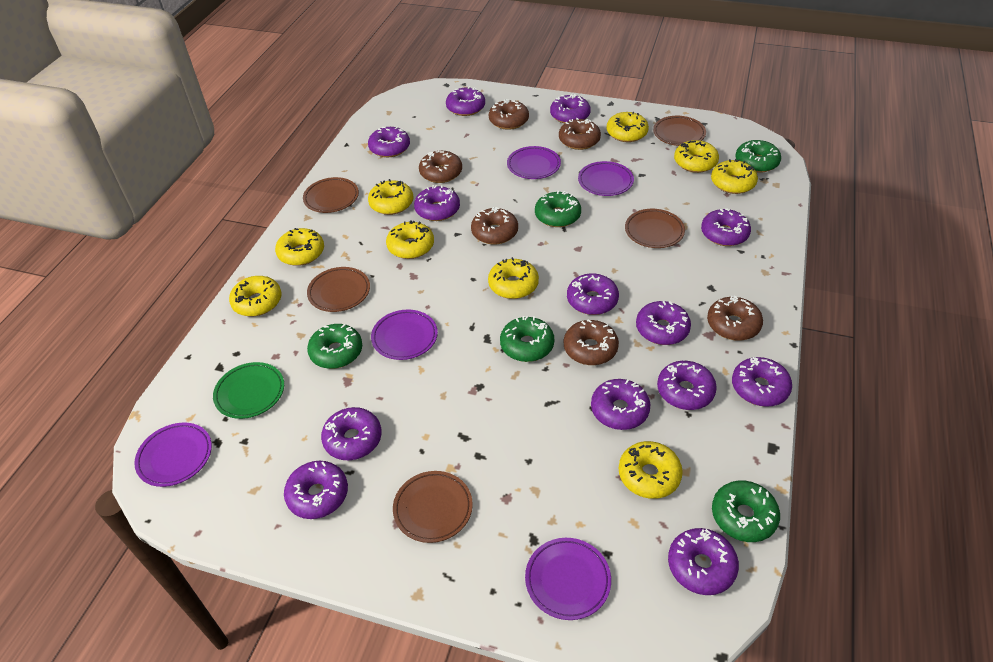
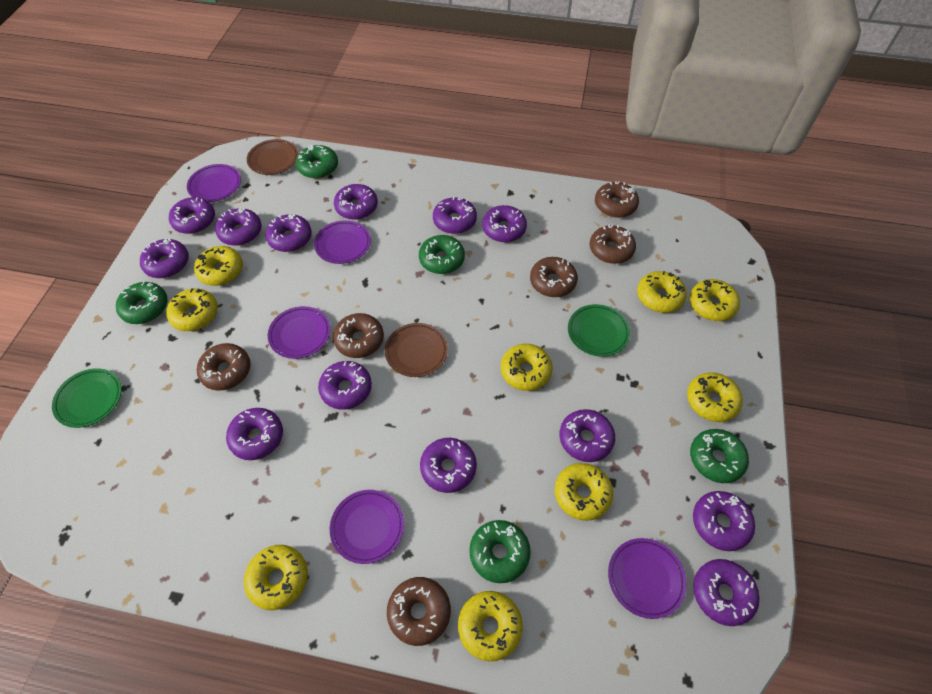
brown plate: [303,177,359,213] [307,267,370,312] [393,471,473,543] [625,209,685,248] [653,116,706,146] = 5 -> [247,139,299,175] [385,323,448,377] = 2
green plate: [213,362,284,419] = 1 -> [52,368,122,428] [568,304,630,357] = 2

